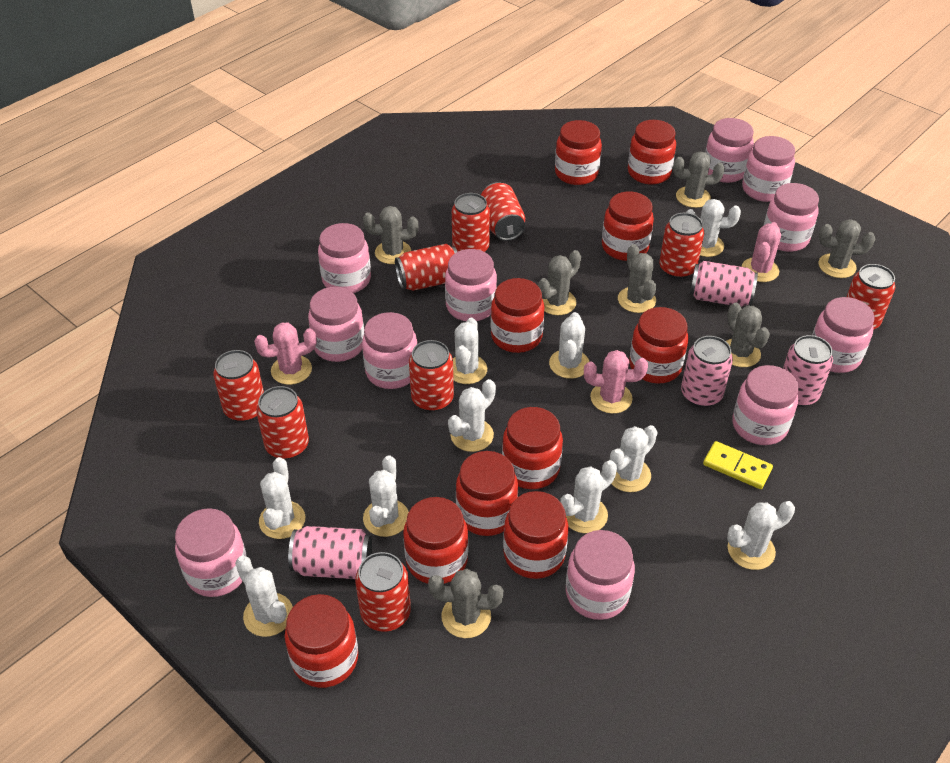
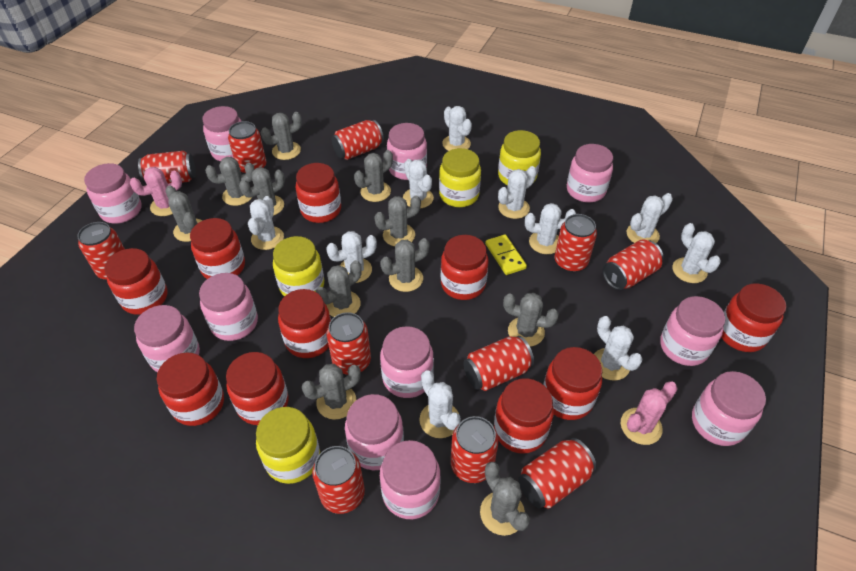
grey cactus: [363,206,418,264] [428,569,503,638] [538,250,581,315] [618,244,656,313] [673,152,725,208] [726,302,770,367] [819,219,875,278] = 7 -> [165,186,202,242] [205,157,255,206] [239,167,285,216] [261,112,302,160] [302,364,361,420] [315,260,362,317] [354,150,393,202] [374,195,421,246] [380,238,429,292] [480,462,530,536] [503,293,559,347] = 11
pink cactus: [254,322,317,385] [584,350,648,414] [742,222,781,282] = 3 -> [130,167,182,216] [621,382,678,445] = 2
pink can: [288,526,372,579] [681,336,733,407] [690,261,758,307] [783,335,833,407] = 4 -> none = 0
red can: [213,350,264,422] [256,386,309,460] [355,552,411,632] [395,244,457,291] [409,340,454,412] [452,193,490,252] [481,182,525,241] [659,213,704,279] [847,264,895,330] = 9 -> [78,222,125,280] [138,151,196,184] [228,121,266,174] [312,446,365,514] [327,312,371,375] [332,120,384,160] [451,416,499,483] [463,336,534,391] [518,438,597,509] [555,214,597,272] [602,239,664,290] = 11
yellow jar: none = 0 -> [256,407,320,484] [273,236,324,297] [439,148,481,207] [498,130,541,185] = 4

